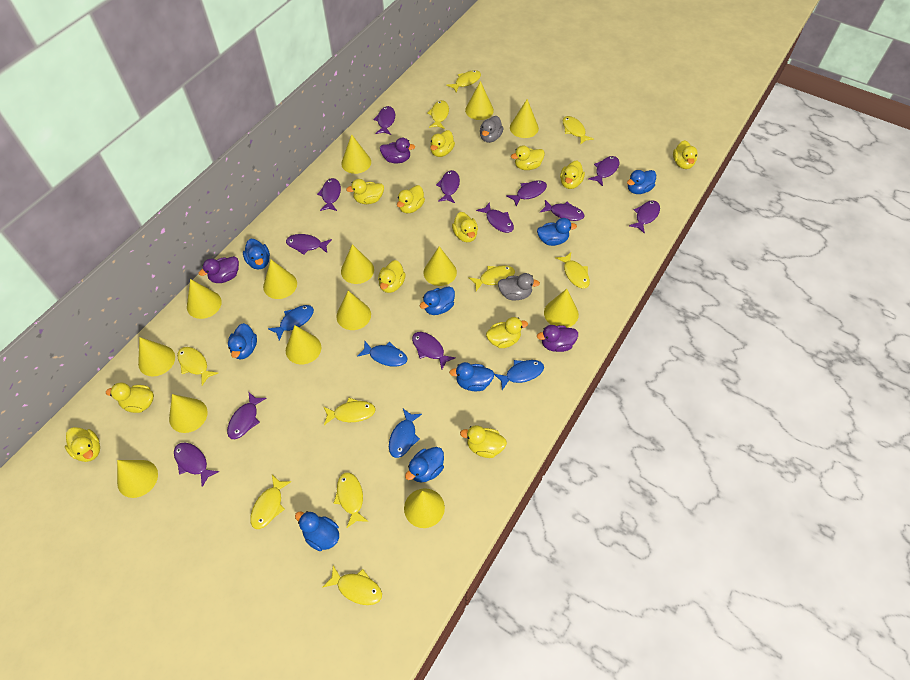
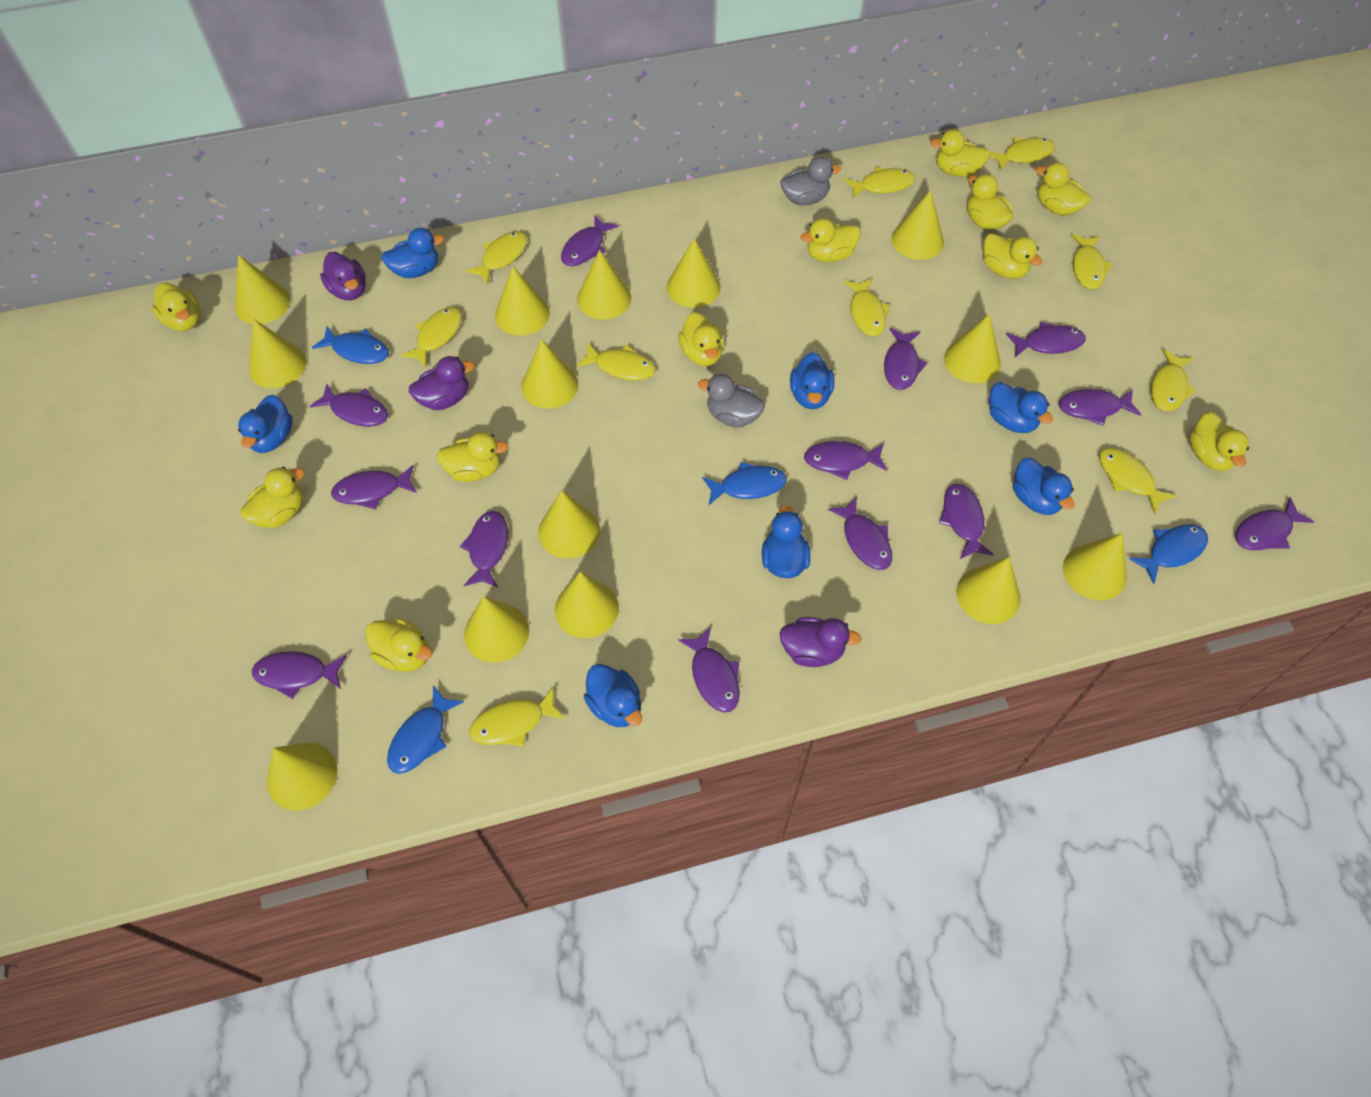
blue duck: [228,323,257,360] [243,239,270,270] [295,511,339,551] [405,447,444,483] [420,286,455,315] [449,362,494,391] [537,218,577,246] [627,170,656,194] = 8 -> [238,395,293,453] [381,228,444,278] [584,664,642,727] [762,505,810,578] [790,352,834,409] [989,382,1053,433] [1013,458,1075,515] = 7
purple fish: [174,443,219,487] [227,392,267,439] [286,234,332,255] [317,178,341,211] [373,106,395,135] [412,332,456,369] [436,170,460,203] [476,202,514,233] [506,180,547,206] [540,200,585,221] [588,156,619,186] [629,200,660,234] = 12 -> [252,651,347,699] [310,383,388,427] [331,465,417,509] [460,511,508,588] [561,215,618,266] [678,627,740,712] [804,441,887,480] [828,497,892,570] [884,328,927,390] [939,484,994,559] [1006,322,1086,357] [1059,389,1141,426] [1235,497,1314,550] = 13
yellow duck: [65,427,100,462] [106,383,154,413] [346,179,384,204] [378,260,406,293] [397,185,425,213] [430,130,455,157] [452,212,478,242] [460,425,507,458] [486,317,528,348] [511,145,545,170] [560,160,585,189] [673,140,698,169] = 12 -> [152,283,200,331] [240,467,305,528] [365,618,433,672] [436,432,509,482] [679,312,724,366] [801,218,860,262] [930,130,990,177] [967,174,1013,230] [983,233,1043,279] [1036,162,1091,216] [1189,412,1249,471] = 11

